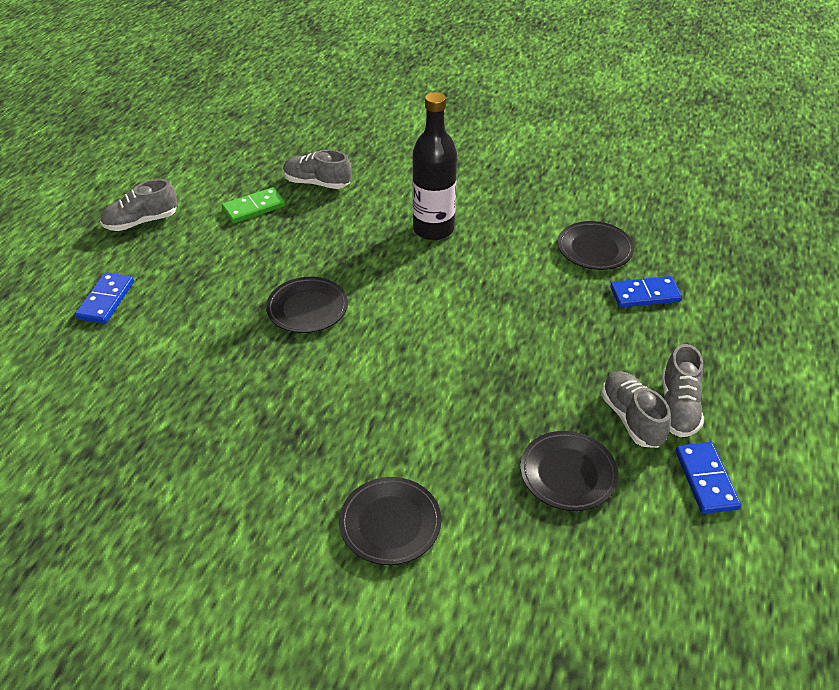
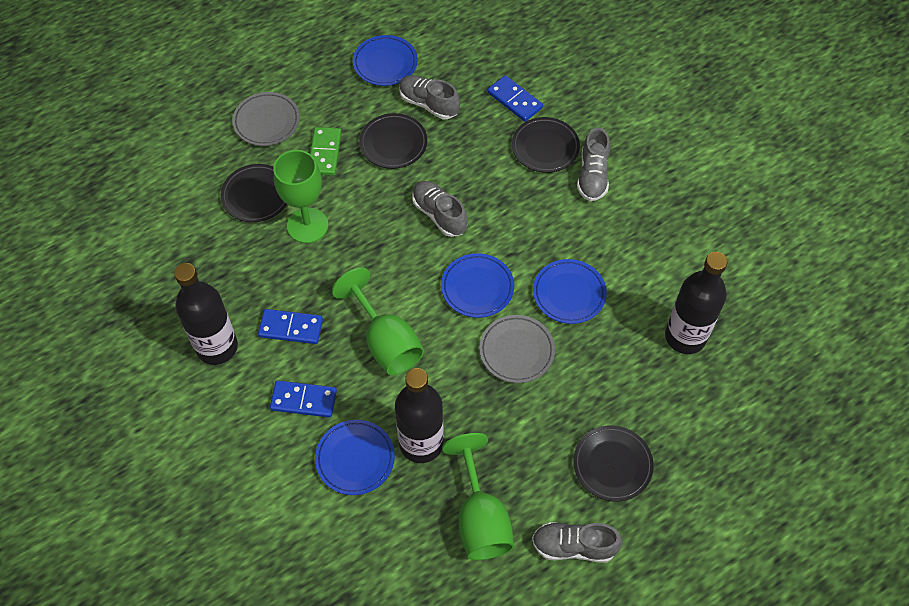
black bottle: [412,92,457,240] = 1 -> [174,263,238,365] [395,368,444,463] [665,252,728,354] = 3
blue plate: none = 0 -> [315,420,395,495] [353,35,418,86] [441,253,514,318] [533,259,607,324] = 4
green goblet: none = 0 -> [273,150,328,243] [332,267,424,375] [442,433,514,560] = 3
grey plate: none = 0 -> [232,92,300,146] [479,315,555,383] = 2

